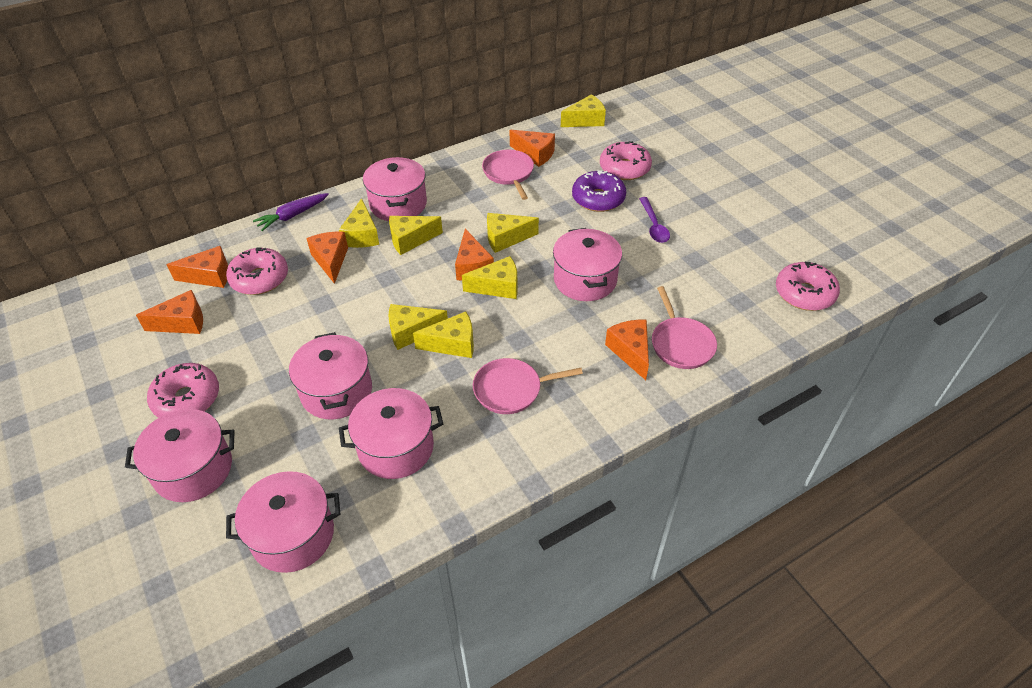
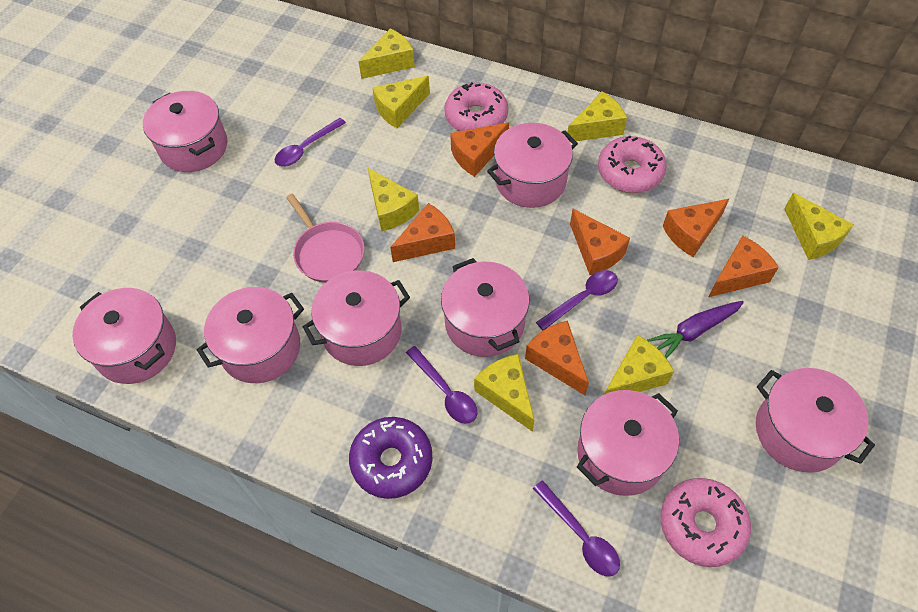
pink donut: [147,363,219,418] [226,247,288,295] [600,141,652,180] [776,262,840,311] = 4 -> [444,82,508,131] [598,136,667,193] [660,478,751,567] = 3
pink pan: [473,358,583,414] [482,150,534,200] [652,286,717,369] = 3 -> [286,194,365,283] = 1
pink pot: [125,409,235,502] [226,471,341,573] [289,332,372,419] [339,388,443,479] [363,157,427,221] [553,228,622,301] = 6 -> [72,288,176,384] [143,91,227,172] [197,287,304,383] [303,270,410,366] [441,258,529,357] [487,123,578,208] [577,390,679,496] [756,368,875,473] = 8
purple spoon: [639,197,670,243] = 1 -> [275,118,346,167] [406,346,477,424] [533,481,620,577] [536,270,618,330] = 4

